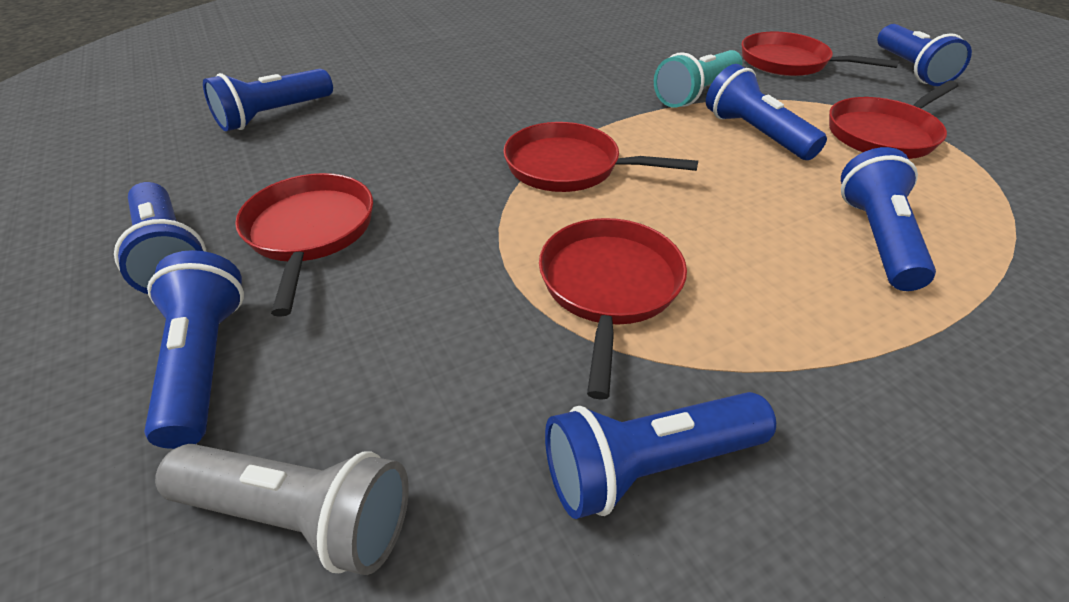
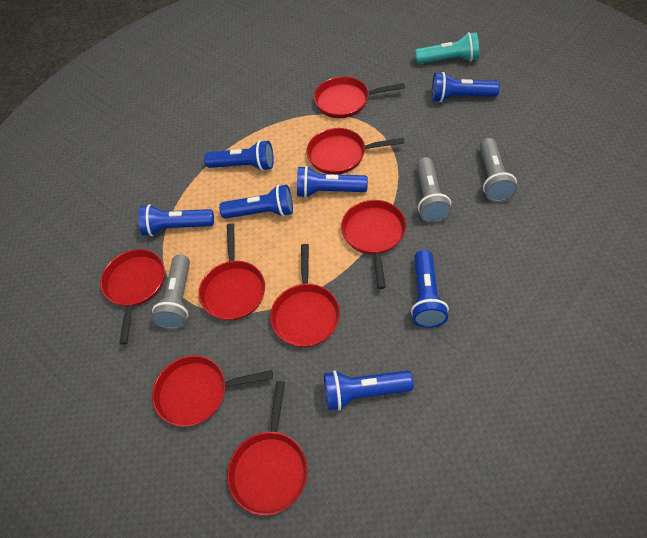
grey flashlight: [155,444,409,575] = 1 -> [152,254,190,330] [417,157,452,223] [480,138,517,202] = 3
red pan: [235,173,373,317] [503,122,698,192] [539,218,687,400] [742,32,899,76] [829,80,958,159] = 5 -> [100,249,165,345] [152,355,273,427] [199,223,265,321] [227,381,308,515] [270,244,340,347] [307,128,404,174] [314,77,405,118] [341,200,406,289] = 8

